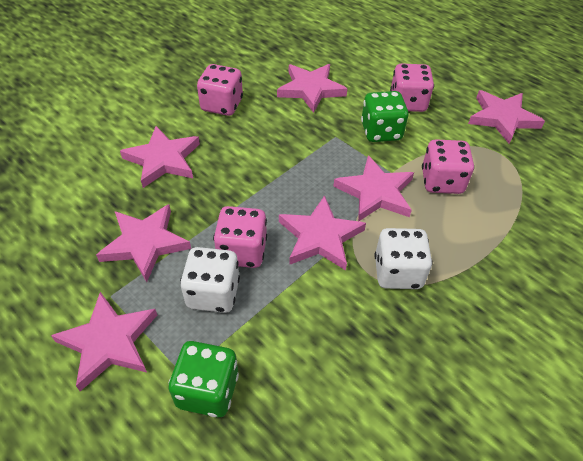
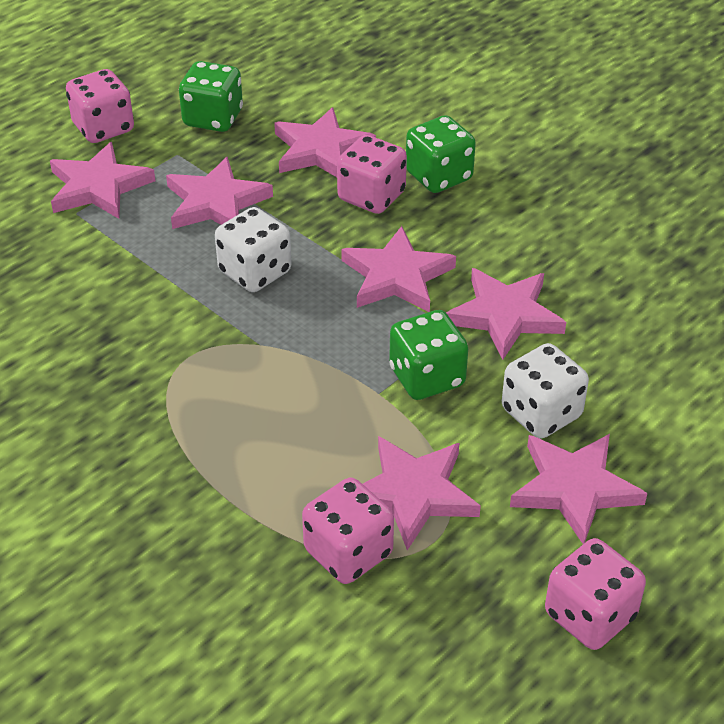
green dice: [169,341,239,417] [361,91,408,142] = 2 -> [179,61,243,132] [389,310,468,400] [406,115,476,193] = 3

